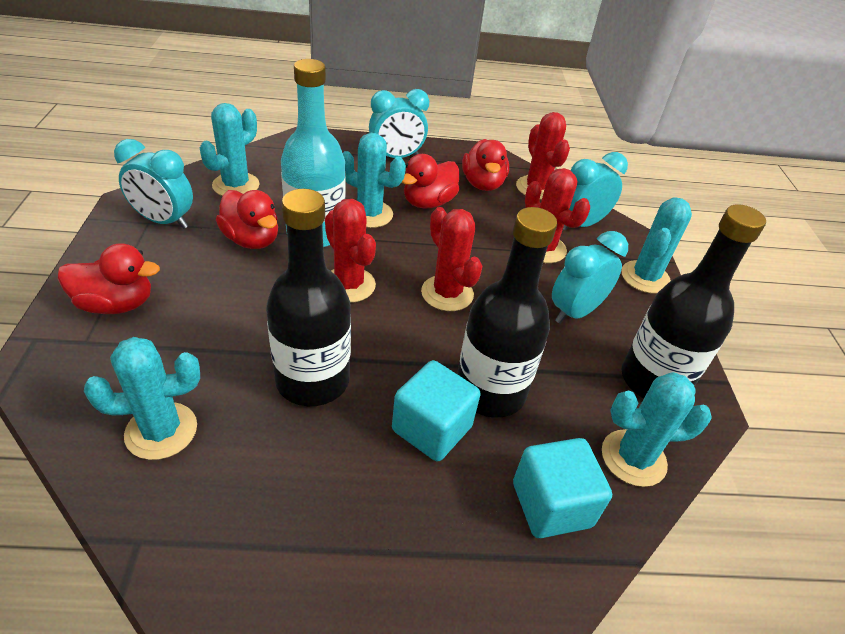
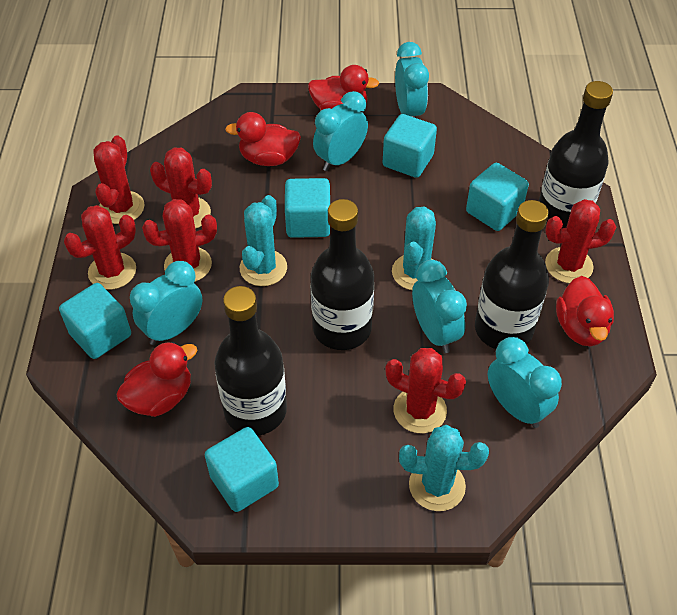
black bottle: [266,189,351,406] [457,207,557,418] [621,204,766,398] = 3 -> [214,286,287,436] [311,199,374,350] [475,200,549,349] [539,81,613,228] = 4
red cactus: [325,199,376,303] [421,207,482,311] [516,112,570,200] [525,168,590,263] = 4 -> [64,205,136,290] [93,135,145,224] [142,199,217,282] [150,147,212,229] [385,348,466,433] [545,199,616,283] = 6
turquoise bottle: [281,59,346,247] = 1 -> none = 0
turquoise cactus: [84,337,200,460] [200,103,260,196] [343,133,406,228] [602,372,712,487] [621,198,692,293] = 5 -> [240,195,287,286] [392,207,436,290] [399,425,489,511] = 3
turquoise clock: [114,139,193,229] [369,89,429,158] [552,231,628,324] [563,152,628,230] = 4 -> [130,261,202,345] [313,91,368,171] [395,42,429,118] [412,260,467,353] [488,337,562,428] = 5
turquoise cube: [392,360,481,461] [513,438,612,538] = 2 -> [59,283,131,359] [205,427,279,512] [285,178,330,238] [383,114,437,178] [466,163,529,231] = 5

